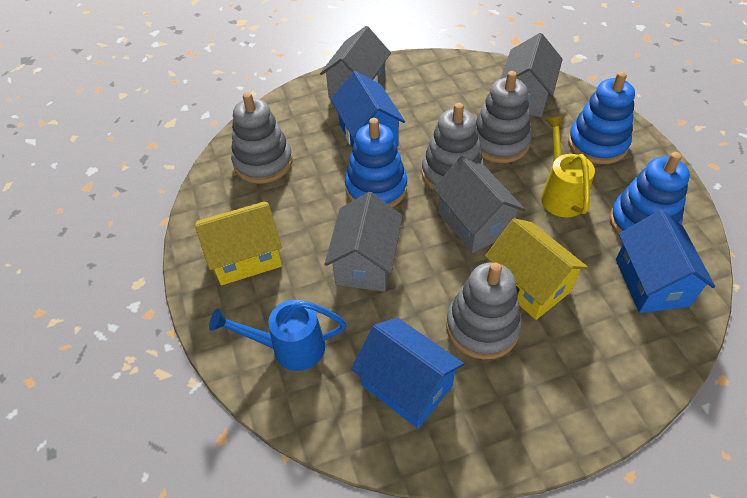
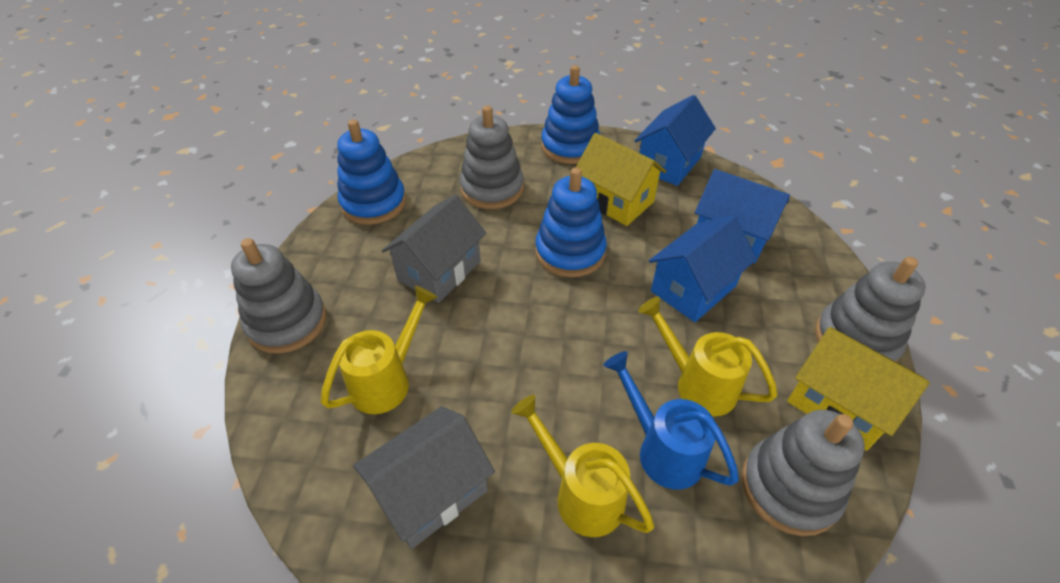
grey house: [320,26,391,99] [324,192,403,292] [433,156,525,253] [501,33,563,117] = 4 -> [353,406,495,549] [382,195,486,303] = 2
yellow watering can: [541,116,595,217] = 1 -> [321,286,437,414] [511,395,654,537] [638,297,777,417] = 3

